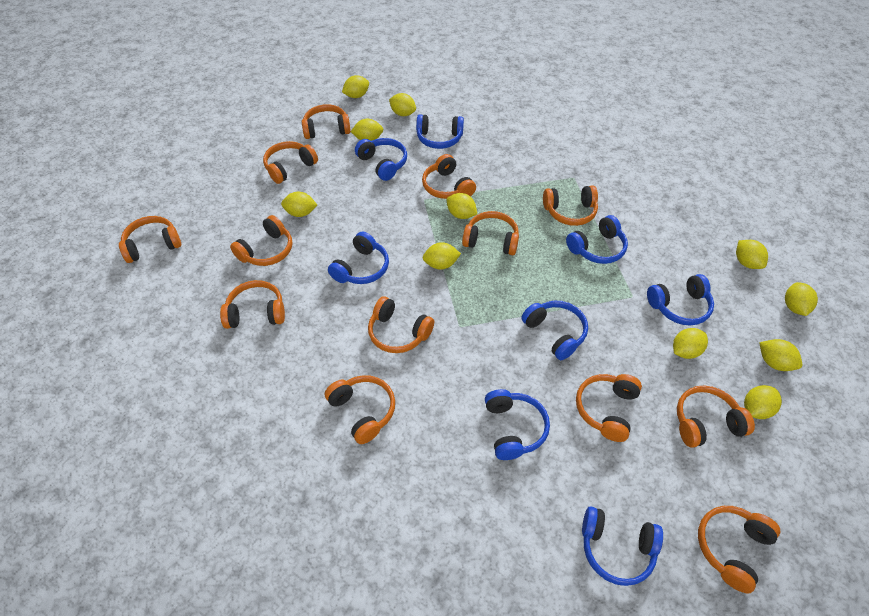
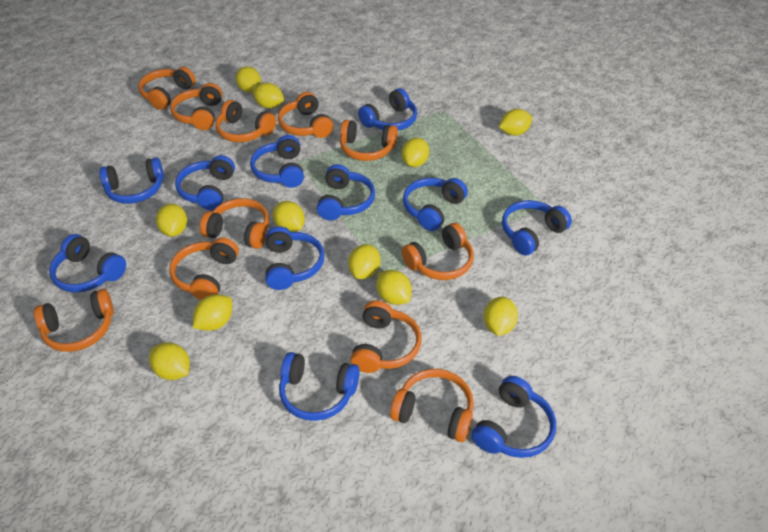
blue headphones: [328,231,389,284] [355,138,407,181] [416,114,464,149] [485,389,550,460] [521,301,588,360] [566,215,628,264] [582,506,663,586] [647,274,714,325] = 8 -> [49,234,126,292] [99,157,164,204] [175,155,235,210] [250,135,304,188] [266,226,325,290] [279,352,360,421] [317,164,375,220] [358,88,417,130] [403,178,468,231] [472,376,556,458] [502,200,572,255] = 11
orange headphones: [119,216,181,263] [220,280,285,329] [230,215,292,266] [263,141,318,184] [302,104,351,139] [325,375,395,444] [368,296,434,353] [422,154,476,199] [462,211,519,255] [543,185,598,226] [576,374,642,442] [677,385,755,448] [698,506,780,593] = 13 -> [34,289,114,352] [138,67,196,110] [169,237,239,300] [170,83,223,130] [200,198,269,249] [216,100,276,142] [278,92,333,138] [340,120,398,161] [350,300,422,373] [390,369,474,442] [402,223,474,280] = 11

